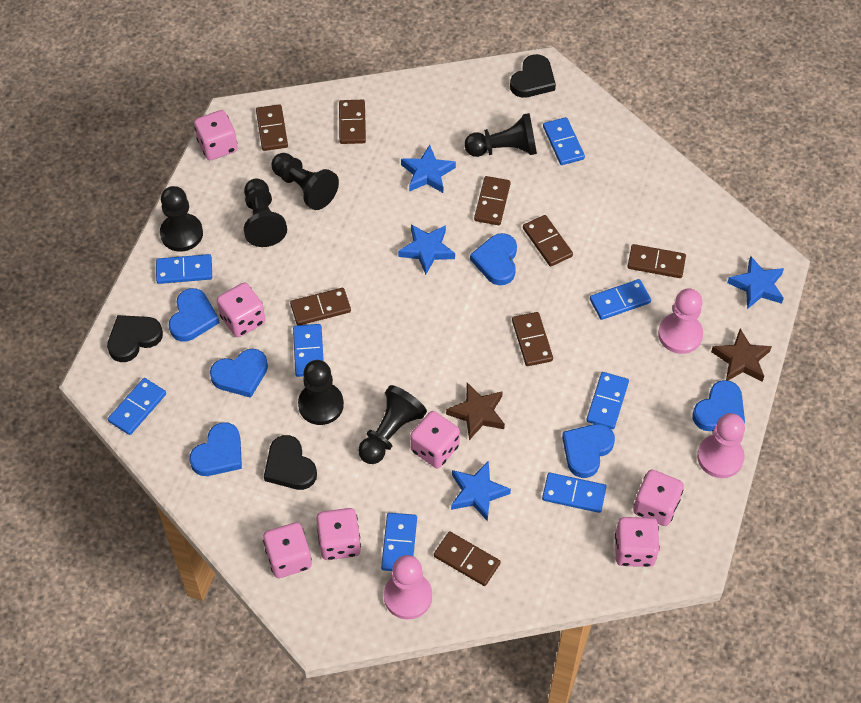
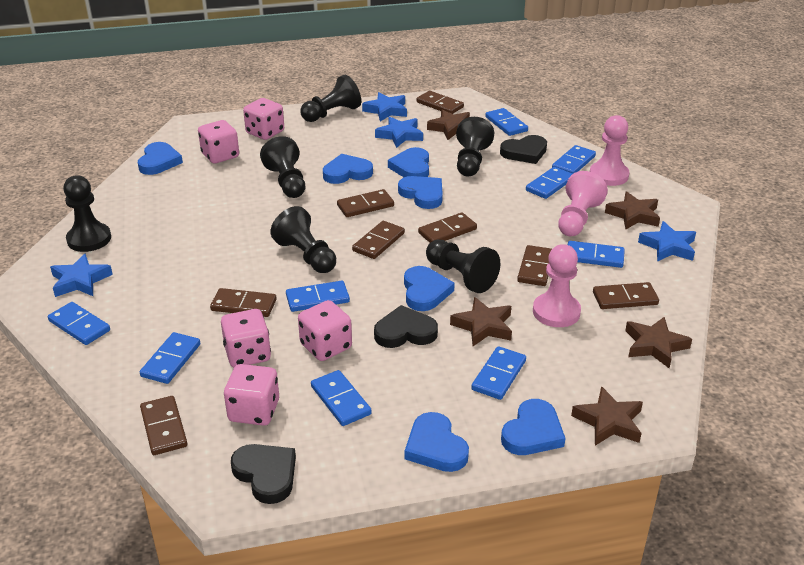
blue domino: [108,378,166,435] [156,254,212,284] [293,324,324,377] [381,513,417,571] [542,473,606,513] [543,117,585,165] [586,372,629,429] [590,279,651,320] = 8 -> [48,302,110,345] [140,332,200,384] [286,281,350,312] [311,370,372,426] [471,346,526,400] [485,108,528,136] [526,167,572,199] [552,145,596,174] [568,241,625,268] = 9
blue heart: [169,288,220,342] [189,422,242,476] [210,349,268,398] [470,233,517,285] [562,424,615,478] [693,380,745,431] = 6 -> [138,142,183,175] [323,154,373,184] [388,147,429,177] [398,176,443,209] [404,266,455,311] [405,412,469,472] [501,399,565,455] = 7
brown star: [446,383,505,440] [711,328,772,382] = 2 -> [427,110,470,140] [450,297,512,346] [571,386,643,446] [605,191,660,229] [625,317,692,368] = 5
pink dice: [194,110,238,160] [217,283,266,337] [263,522,312,578] [316,508,361,560] [410,411,460,468] [615,517,660,567] [633,469,684,526] = 7 -> [198,120,239,164] [221,309,271,367] [224,364,279,426] [243,98,284,140] [298,300,352,361] = 5

